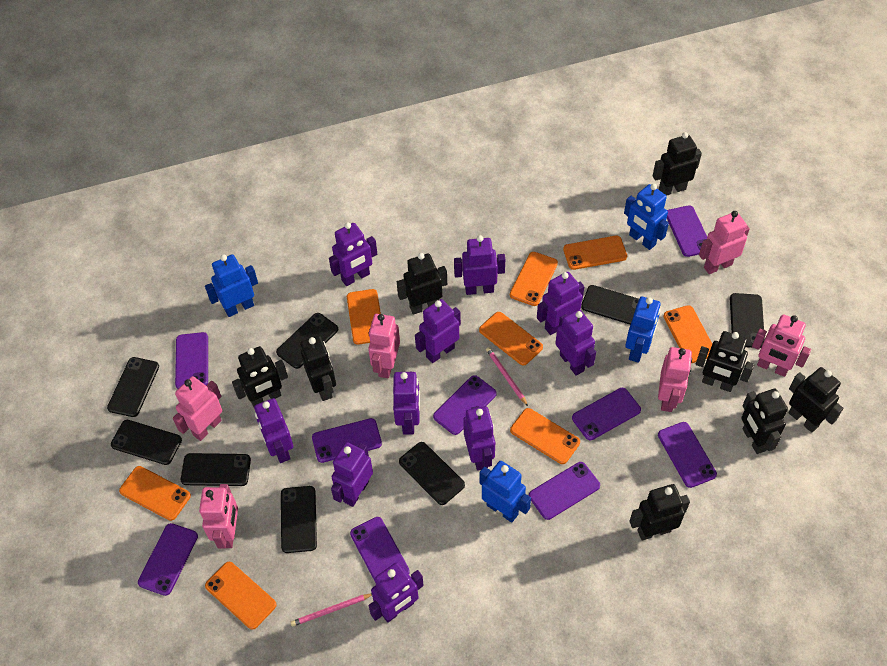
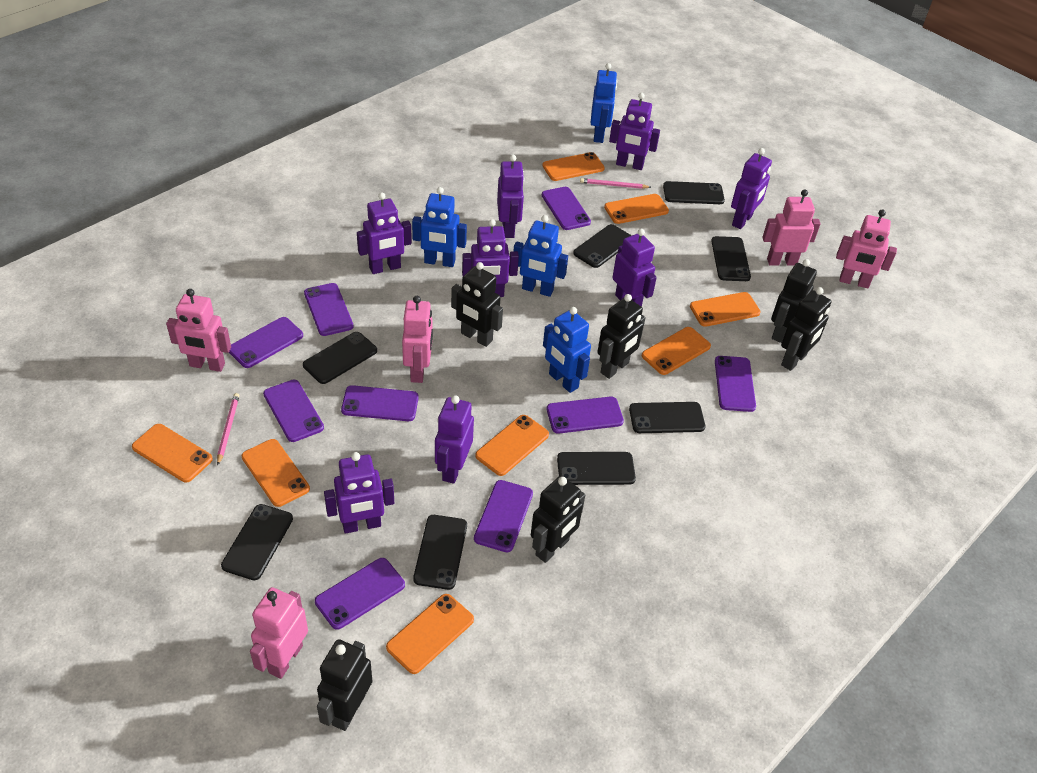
black robot: [232,346,288,407] [300,336,336,401] [397,253,447,315] [629,484,690,541] [653,132,702,196] [696,331,754,392] [741,389,788,454] [788,367,843,432] = 8 -> [317,639,372,731] [451,262,503,347] [531,476,585,563] [597,294,646,379] [771,259,817,343] [781,287,831,371] = 6
pink robot: [173,376,222,441] [199,484,238,549] [368,314,400,378] [658,347,692,412] [699,211,750,274] [752,314,811,377] = 6 -> [166,289,231,372] [250,587,308,679] [402,296,433,383] [762,189,821,266] [836,210,897,288] = 5
purple robot: [254,398,293,463] [329,222,377,286] [331,442,373,507] [369,562,424,623] [393,372,420,435] [415,299,461,363] [454,235,505,295] [463,406,495,471] [537,272,584,335] [555,309,596,376] = 10 -> [324,452,394,534] [357,192,412,274] [435,395,474,484] [462,219,519,297] [497,155,525,238] [609,93,660,170] [612,229,657,307] [731,148,772,229] = 8

